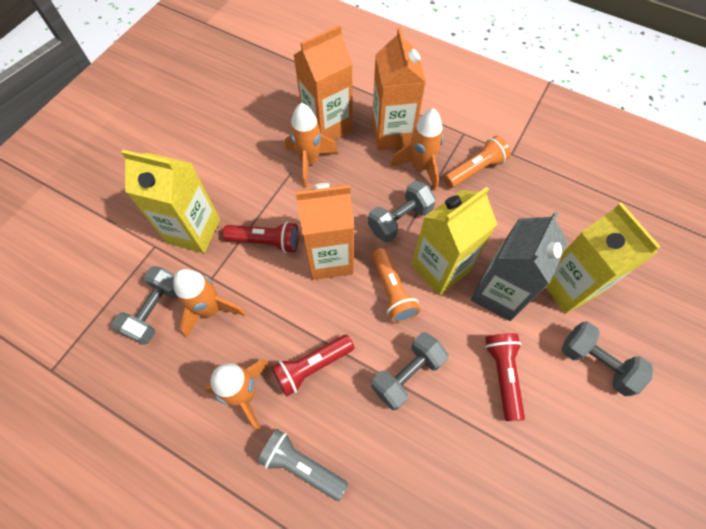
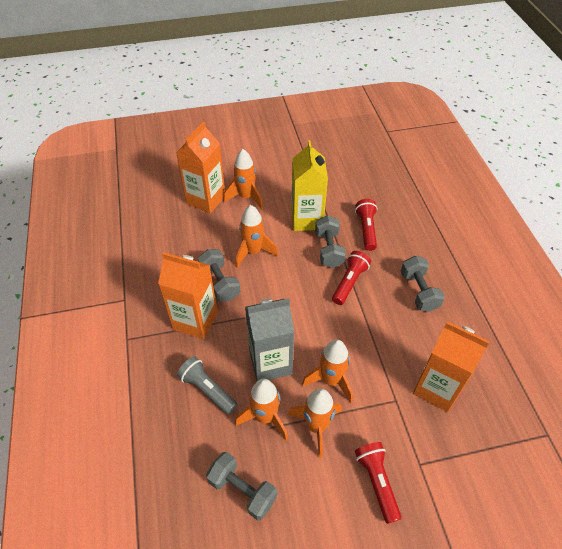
orange flashlight: [372,248,420,323] [444,136,511,188] = 2 -> none = 0
orange rocket: [173,269,246,338] [204,359,270,430] [285,103,338,188] [390,108,443,191] = 4 -> [224,149,263,209] [235,379,288,440] [236,205,278,268] [288,388,342,458] [302,340,353,403] = 5
yellow carton: [121,150,220,253] [411,187,497,295] [545,202,660,313] = 3 -> [291,140,328,231] = 1

